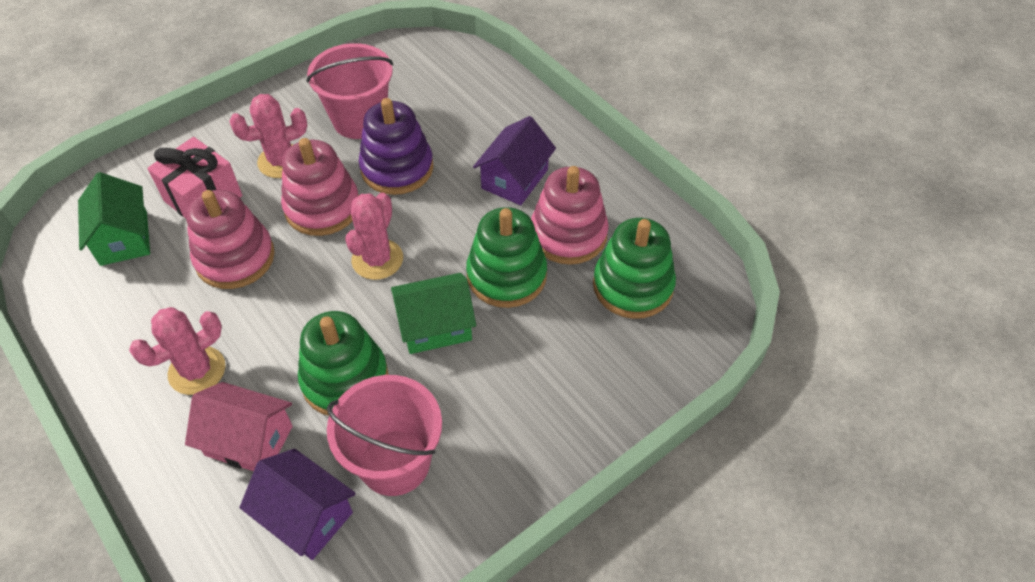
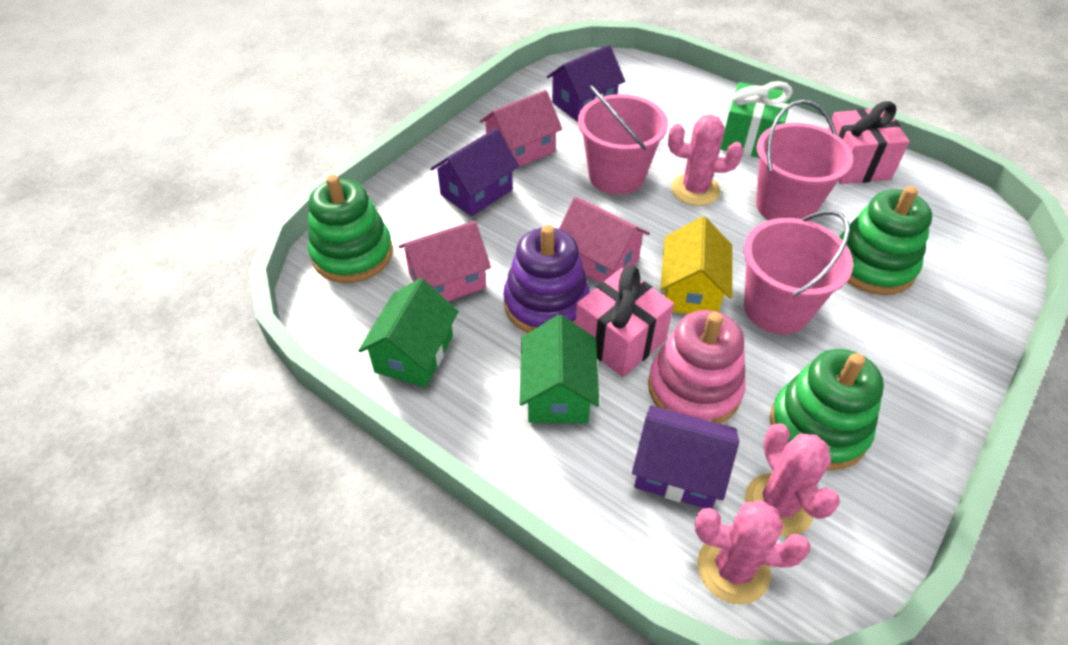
green gift: none = 0 -> [720,81,793,158] = 1
pink bucket: [307,43,393,139] [327,375,442,496] = 2 -> [578,85,668,195] [744,210,853,334] [756,100,853,221] = 3
pink gift: [148,137,242,218] = 1 -> [575,265,674,377] [828,101,910,184] = 2
pink house: [185,382,293,471] = 1 -> [398,221,491,301] [480,90,562,167] [559,197,650,283] = 3
pink stacking toy: [186,190,275,289] [281,138,359,236] [531,166,609,265] = 3 -> [648,310,746,424] = 1
purple house: [239,449,356,560] [473,116,556,205] = 2 -> [430,128,519,217] [547,45,625,122] [632,405,739,509] = 3
yellow house: none = 0 -> [660,216,732,314] = 1

